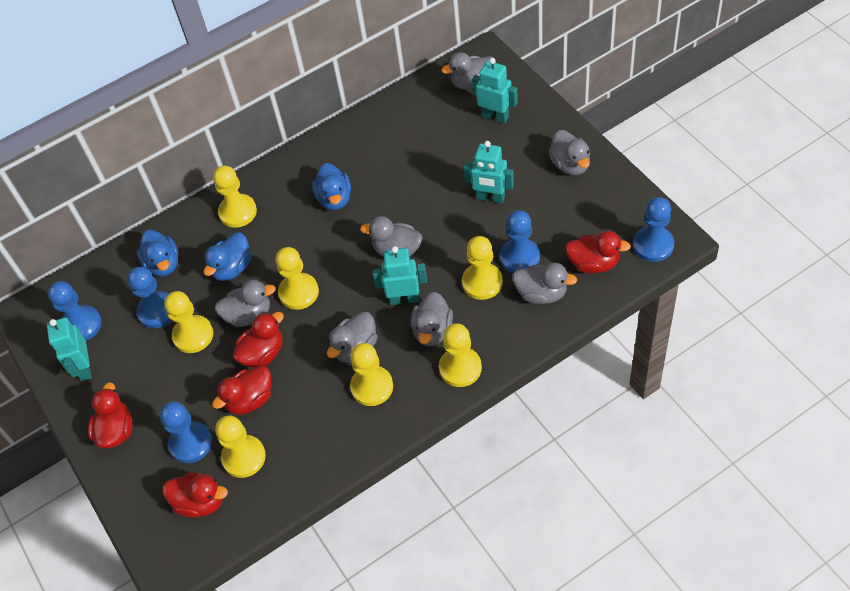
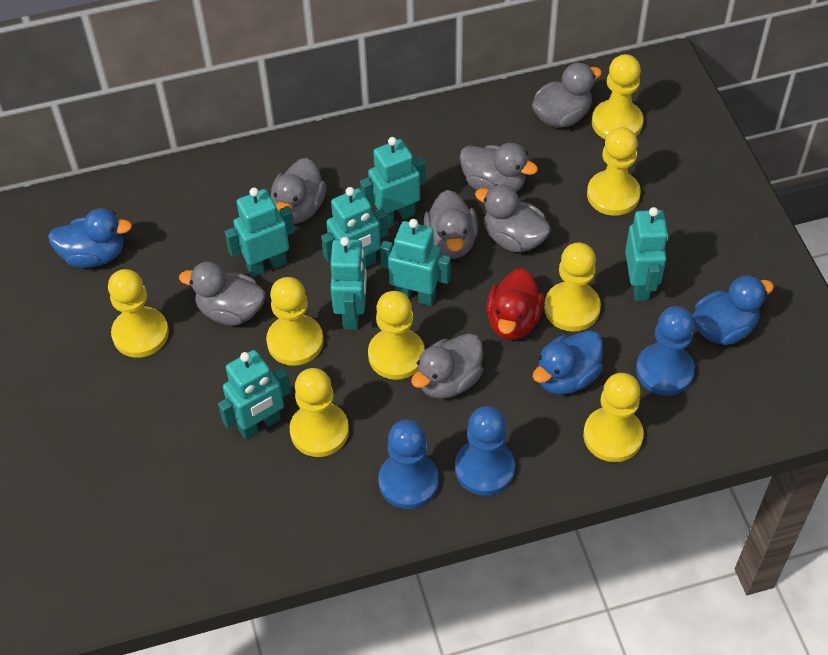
blue pawn: [48,281,102,341] [127,267,172,328] [160,401,212,463] [500,210,540,273] [633,197,674,262] = 5 -> [378,420,439,509] [455,406,515,496] [636,306,695,396] = 3
red duck: [88,382,133,449] [163,472,228,518] [212,366,271,415] [233,312,284,367] [565,231,631,274] = 5 -> [486,268,544,340] = 1
turquoise robot: [47,317,92,381] [373,246,427,305] [464,141,514,203] [472,58,518,123] = 4 -> [218,350,291,439] [225,187,295,277] [321,187,388,267] [330,237,367,330] [360,137,425,225] [380,219,451,306] [625,207,668,301] = 7
yellow pawn: [164,291,213,353] [213,166,257,228] [215,416,266,478] [275,247,319,310] [350,343,393,406] [439,323,482,387] [462,236,503,300] = 7 -> [108,269,169,358] [266,277,324,366] [290,368,349,457] [368,291,425,380] [544,243,601,332] [583,373,644,462] [587,127,641,216] [592,54,644,139] = 8

